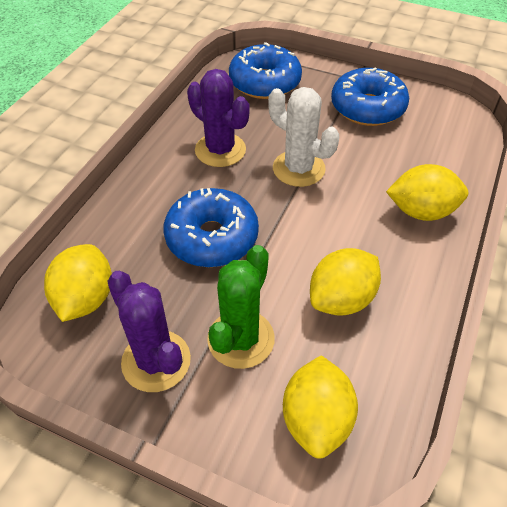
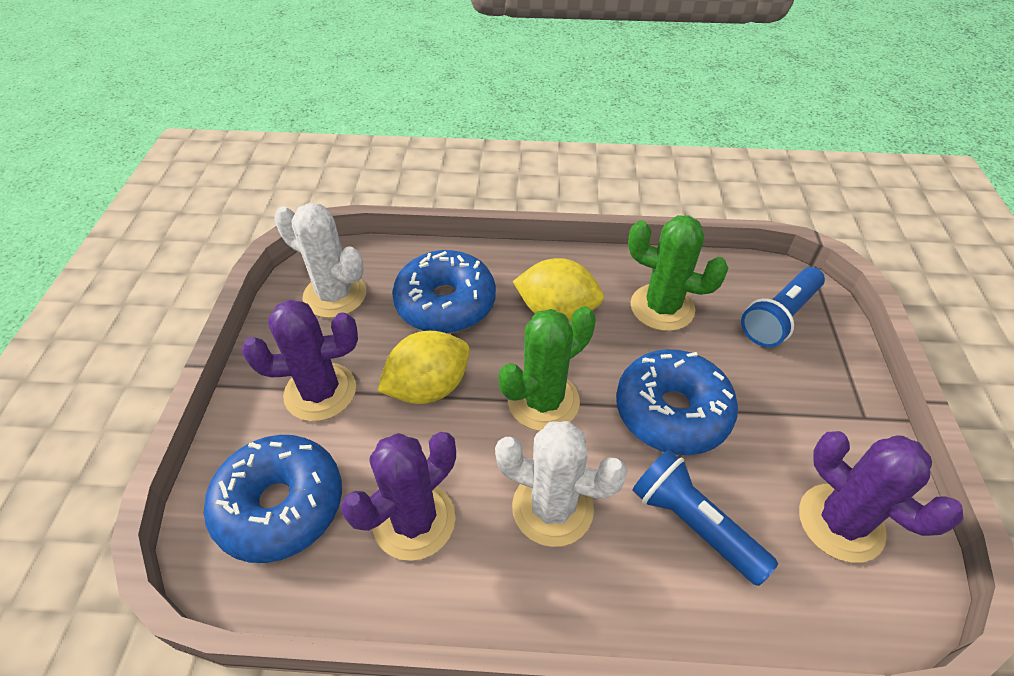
blue flashlight: none = 0 -> [632,449,778,586] [741,267,825,347] = 2
green cactus: [207,245,275,369] = 1 -> [499,306,596,431] [628,215,728,331] = 2
purple cactus: [107,271,191,392] [187,69,250,167] = 2 -> [242,300,358,421] [341,432,456,561] [799,431,964,563] = 3
white cactus: [268,87,339,187] = 1 -> [274,203,366,318] [495,421,627,547] = 2
yellow lemon: [44,244,112,322] [283,355,358,459] [310,248,381,316] [386,164,468,221] = 4 -> [377,331,470,404] [513,258,604,322] = 2

